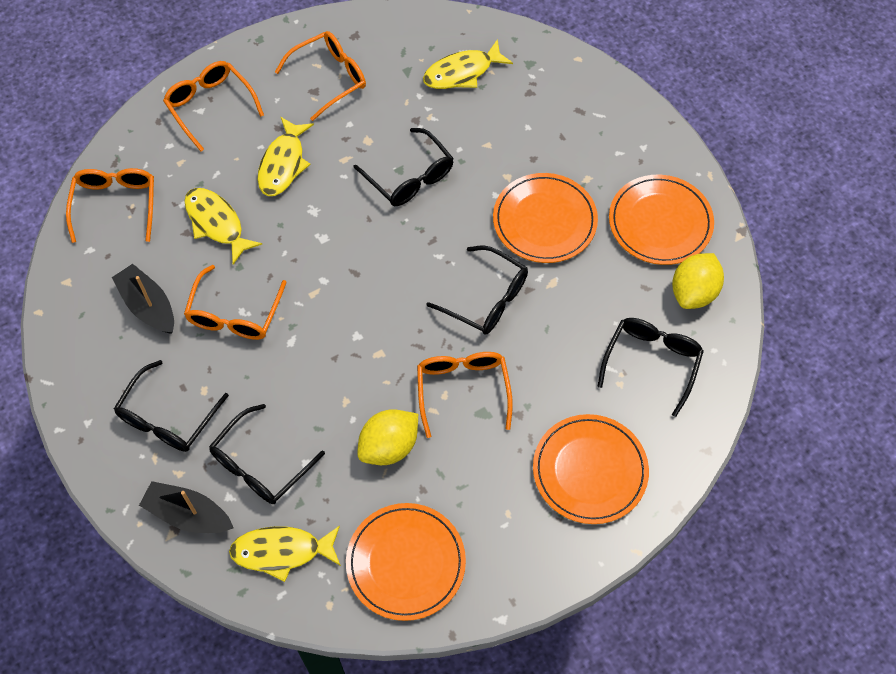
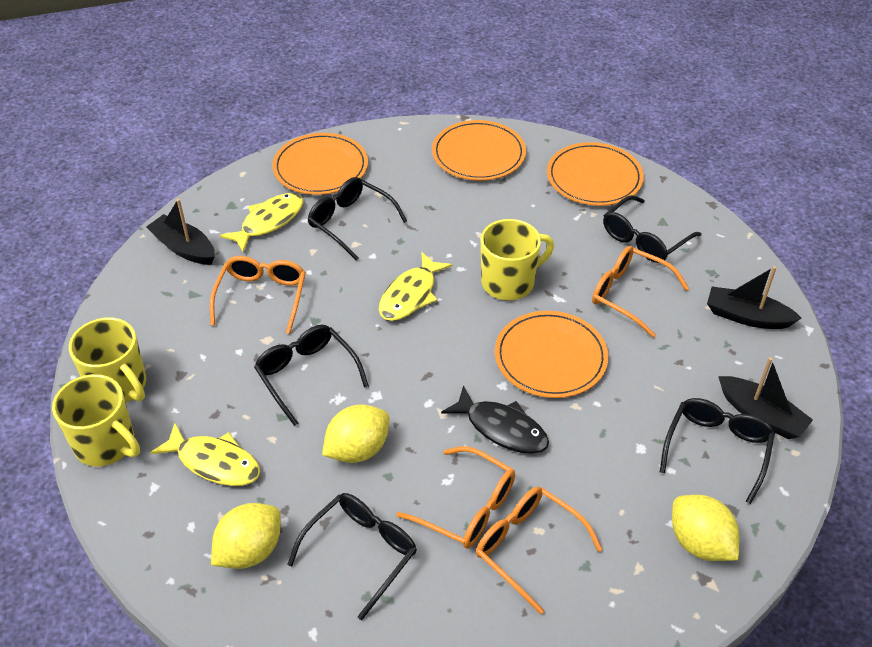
black boat: [112,264,174,334] [139,481,233,533] = 2 -> [146,199,215,265] [707,266,802,329] [718,357,813,439] = 3
black fish: none = 0 -> [441,385,549,454] = 1
orange glasses: [66,168,154,243] [163,61,264,152] [184,265,287,340] [275,31,366,121] [417,352,513,438] = 5 -> [210,256,306,334] [396,446,515,549] [476,487,603,615] [592,246,689,338] = 4
yellow fish: [184,188,262,265] [229,526,341,582] [258,117,314,196] [423,39,513,89] = 4 -> [150,423,260,486] [220,193,303,253] [379,252,452,321] = 3
yellow lemon: [357,409,418,465] [672,253,724,309] = 2 -> [211,503,281,569] [322,404,389,463] [672,495,739,561] = 3
yellow mug: none = 0 -> [52,374,140,466] [69,317,146,403] [481,219,554,300] = 3

